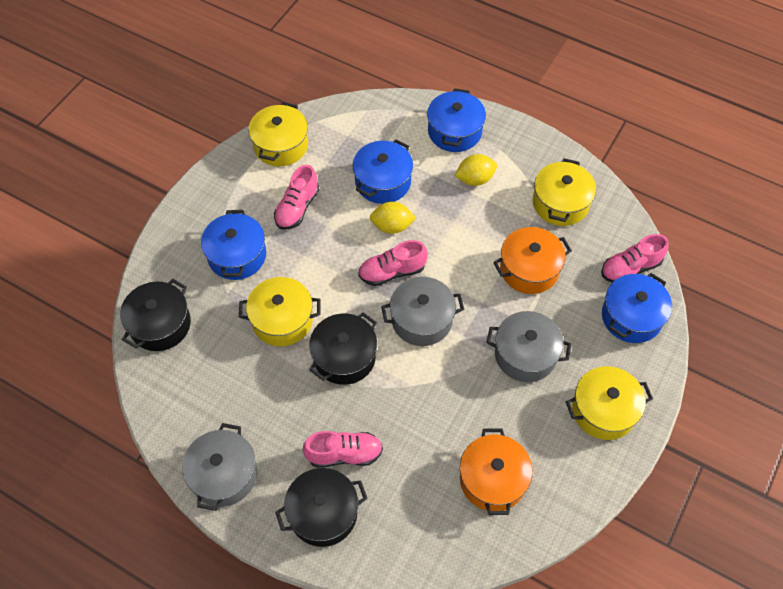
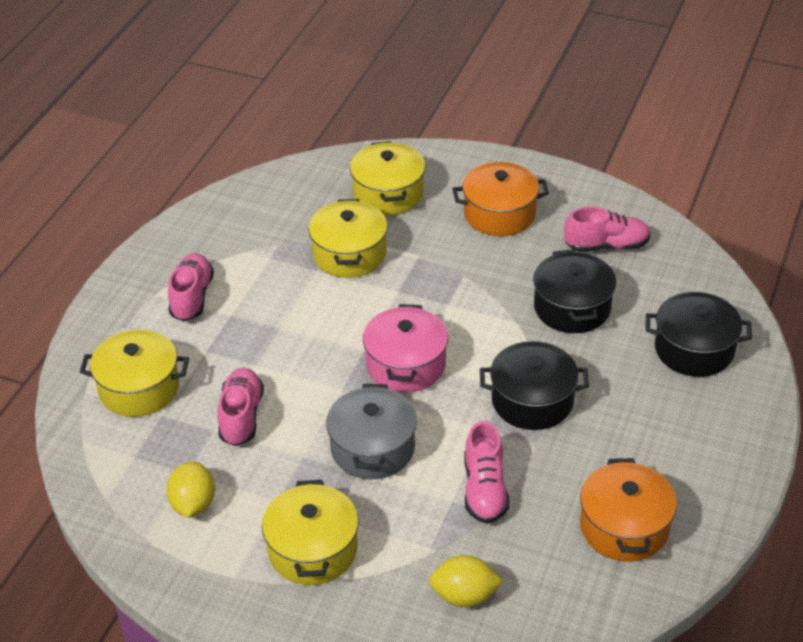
blue pot: [201,210,266,280] [353,139,413,204] [427,88,486,152] [602,273,672,343] = 4 -> none = 0
grey pot: [182,423,257,511] [381,277,464,346] [486,311,571,382] = 3 -> [326,384,417,479] = 1
pink pot: none = 0 -> [363,304,448,393] = 1

